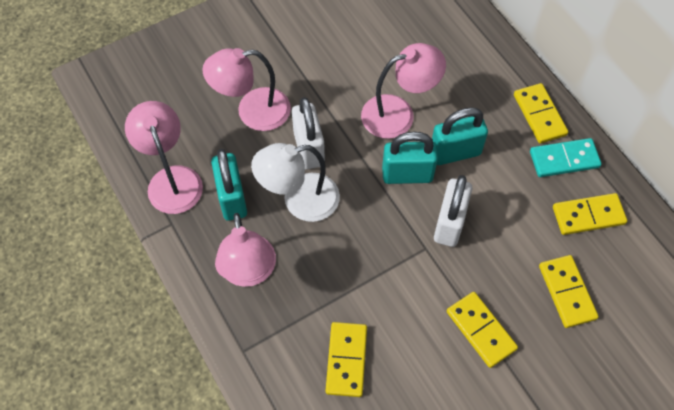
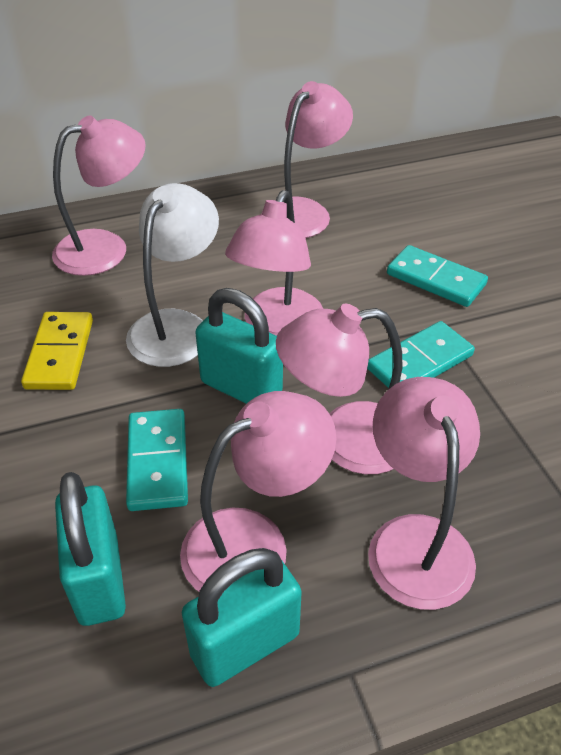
pink lamp: [125,101,203,214] [202,48,291,131] [215,213,276,287] [361,43,446,139] = 4 -> [52,116,146,276] [180,391,336,592] [225,190,323,336] [261,81,353,238] [276,304,402,474] [368,377,480,610] = 6
turquoise domino: [530,138,602,177] = 1 -> [126,409,188,511] [367,321,475,388] [387,245,488,307] = 3
white padlock: [292,97,325,169] [434,175,472,247] = 2 -> none = 0
yellow domino: [325,322,367,397] [447,292,518,368] [514,83,568,144] [539,255,599,328] [553,193,627,235] = 5 -> [21,312,93,390] = 1

